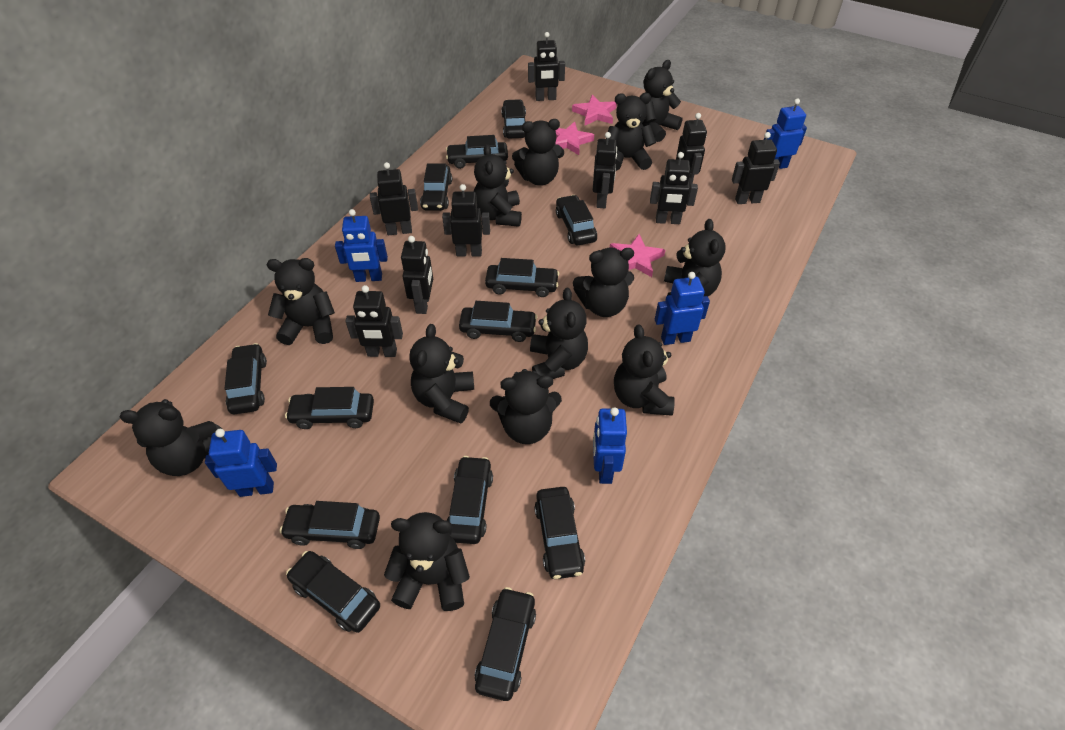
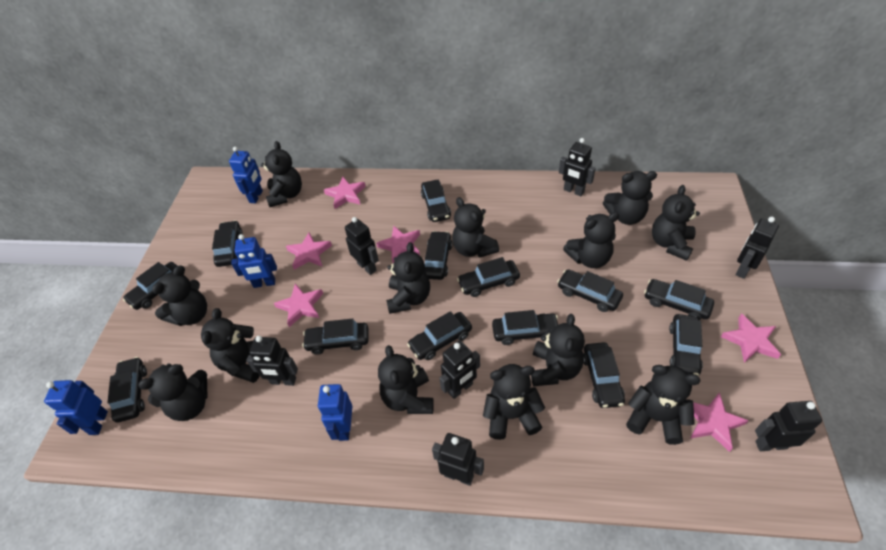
black robot: [346,285,403,357] [370,162,418,235] [401,236,433,314] [442,184,490,256] [528,32,565,101] [593,132,617,208] [650,152,698,224] [676,113,707,185] [732,132,780,204] = 9 -> [246,336,298,386] [345,217,379,275] [432,433,484,486] [440,341,480,399] [559,138,596,196] [736,217,779,279] [755,401,822,451] = 7
blue robot: [205,429,277,497] [335,209,388,282] [593,407,627,484] [655,272,710,345] [764,98,807,169] = 5 -> [44,380,108,435] [229,147,263,203] [231,234,277,288] [318,384,352,441] = 4
pink star: [555,122,594,155] [572,95,617,125] [610,234,665,277] = 3 -> [274,284,323,327] [286,233,332,270] [324,177,366,209] [376,226,420,263] [690,392,749,452] [721,314,781,363] = 6

